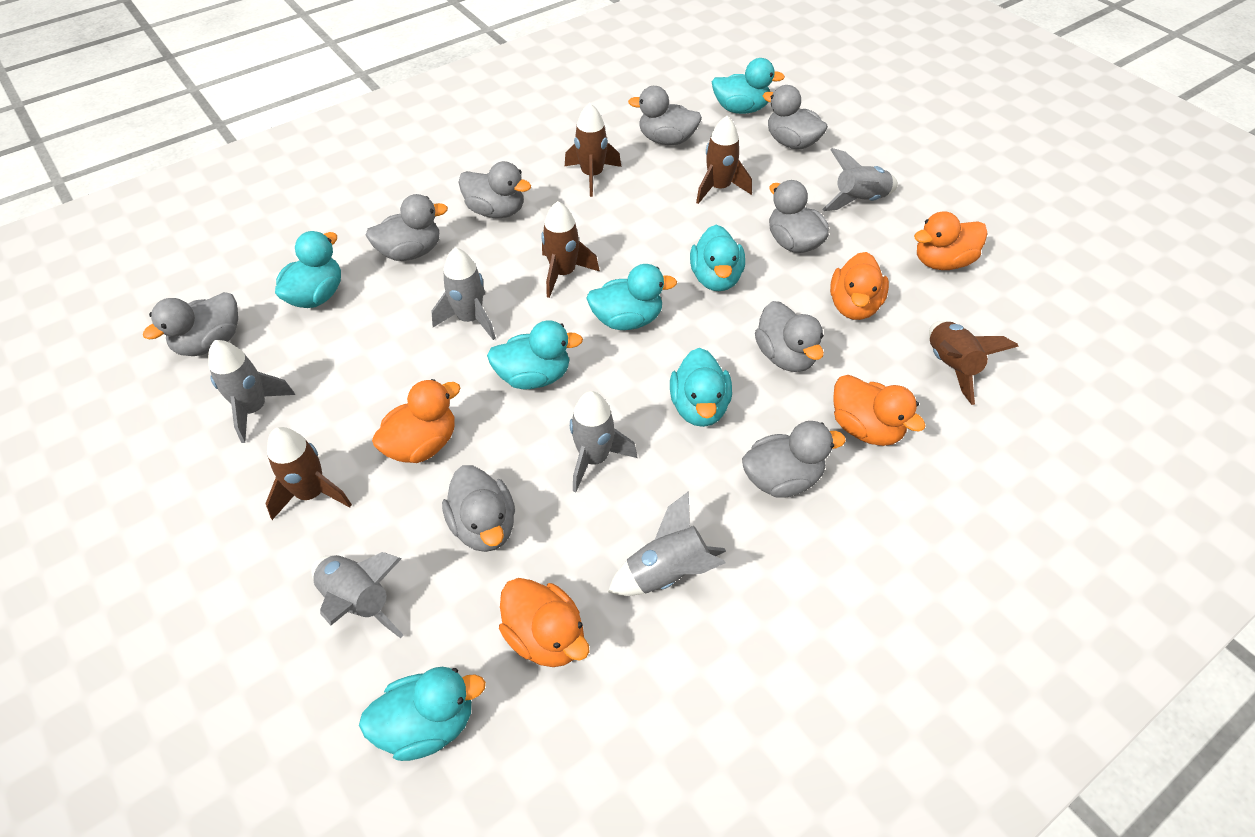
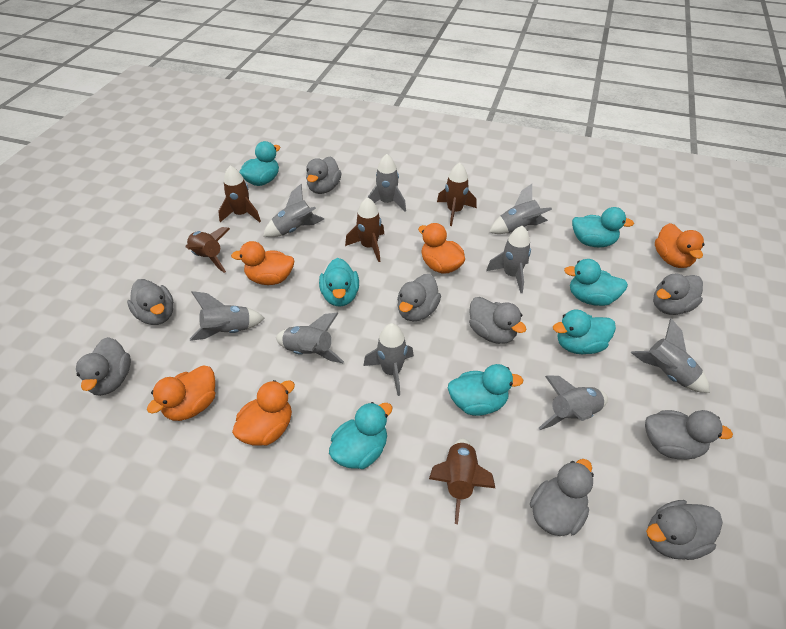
grey rocket: [208,340,295,443] [311,552,403,638] [431,247,496,340] [570,391,637,492] [608,491,726,596] [822,148,898,211] = 6 -> [190,291,264,341] [263,184,324,237] [276,313,344,363] [364,323,414,396] [368,154,406,211] [486,226,531,293] [489,184,552,234] [539,376,608,430] [631,318,709,393] = 9

